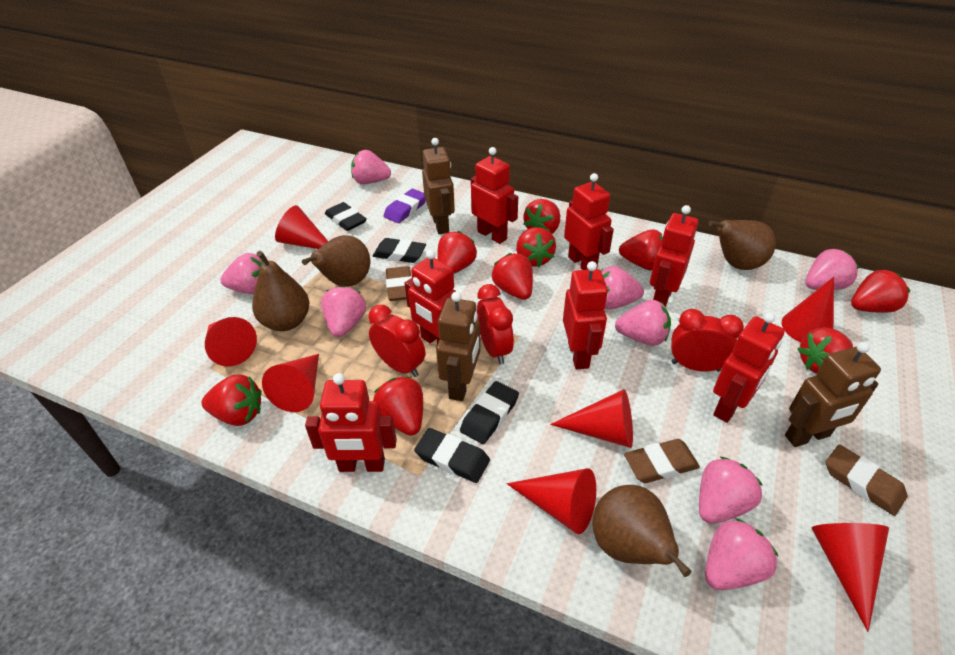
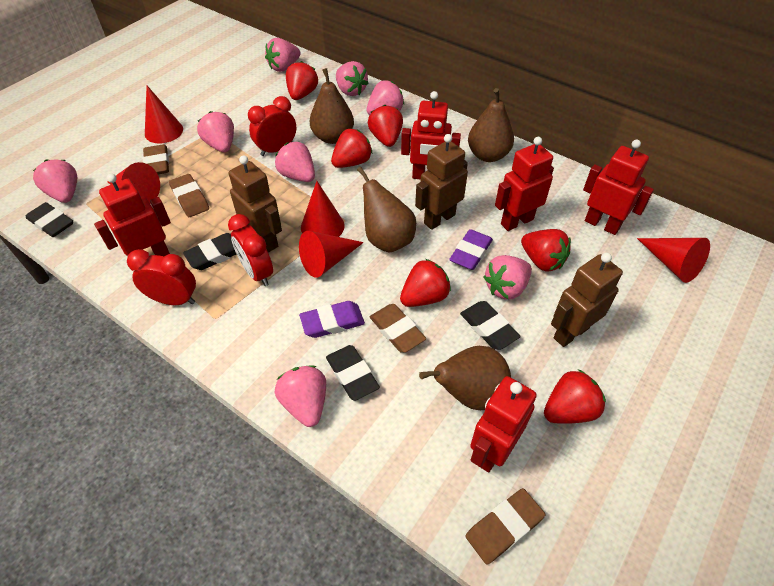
brown eraser: [386,266,412,301] [624,439,700,483] [826,444,907,516] = 3 -> [143,144,169,174] [169,174,209,217] [370,304,426,353] [465,488,545,565] = 4
purple eraser: [383,189,426,223] = 1 -> [299,301,365,338] [449,229,493,270] = 2
red cone: [205,317,257,367] [262,354,319,412] [275,205,328,249] [507,468,596,534] [550,389,633,448] [782,277,834,342] [811,523,889,632] = 7 -> [108,162,160,204] [145,86,183,143] [299,231,364,278] [301,181,344,237] [637,238,710,283] = 5
red robot: [305,373,397,472] [405,250,457,345] [471,147,518,244] [563,261,608,369] [564,173,614,270] [650,205,699,307] [713,312,785,423] = 7 -> [94,173,171,257] [401,91,461,179] [470,376,537,473] [495,137,554,231] [583,140,654,235] = 5
red strawberry: [201,374,262,426] [373,376,423,436] [437,231,477,273] [492,253,533,300] [516,227,556,267] [524,199,560,234] [619,229,663,270] [798,327,853,374] [851,270,910,312] = 9 -> [286,61,318,100] [331,129,372,168] [368,105,403,147] [400,259,451,307] [521,229,571,272] [544,369,606,424] = 6

